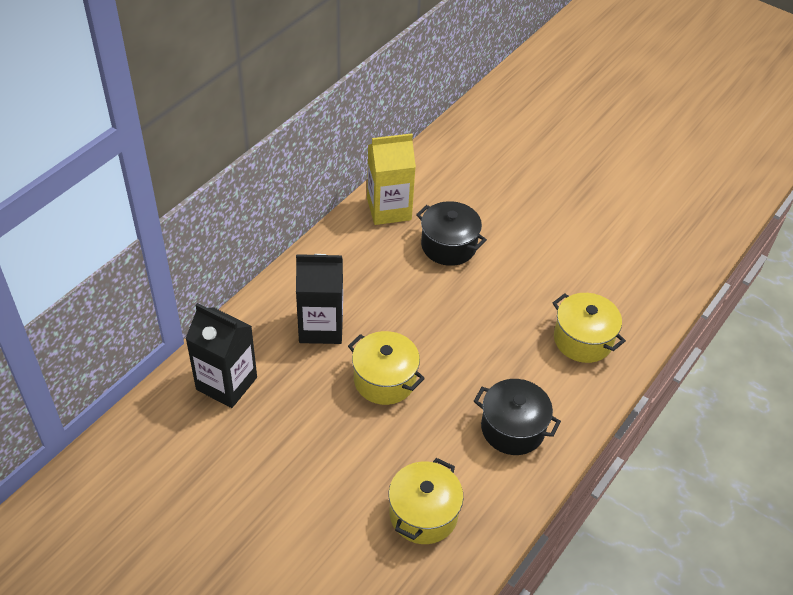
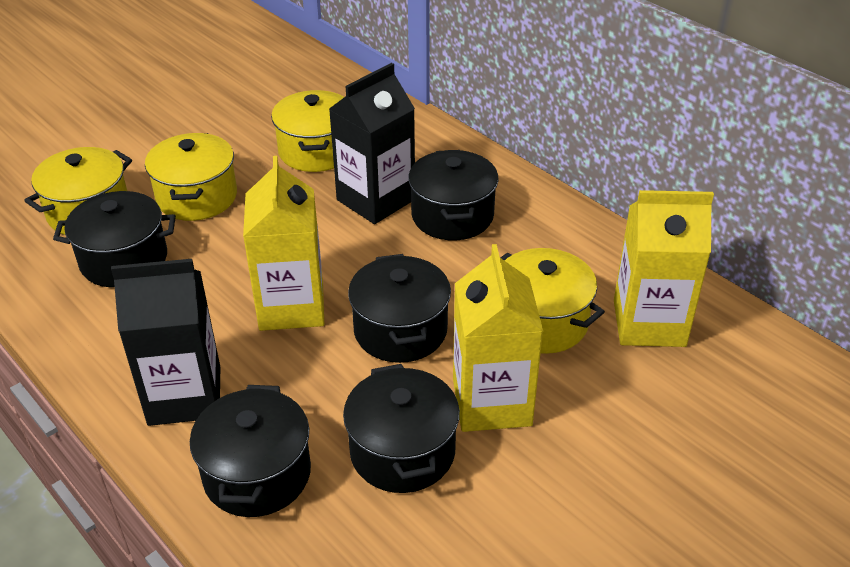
black pot: [416,201,487,266] [474,379,561,455] = 2 -> [53,191,176,287] [190,385,311,517] [343,364,460,493] [348,254,451,363] [408,150,499,240] = 5
yellow carton: [367,133,416,225] = 1 -> [243,156,324,331] [453,244,543,432] [614,190,714,347] = 3
yellow pot: [348,331,425,405] [389,458,464,544] [552,293,626,363] = 3 -> [24,147,132,235] [145,133,237,221] [271,90,344,172] [500,248,605,354] = 4

